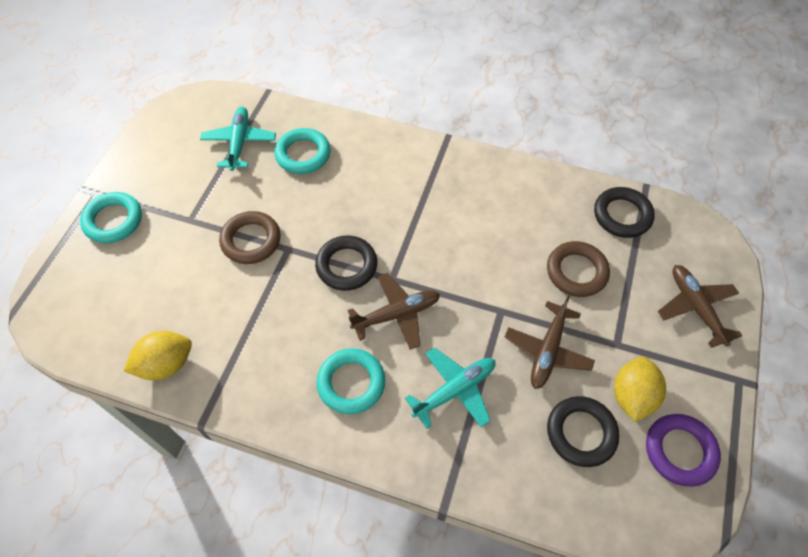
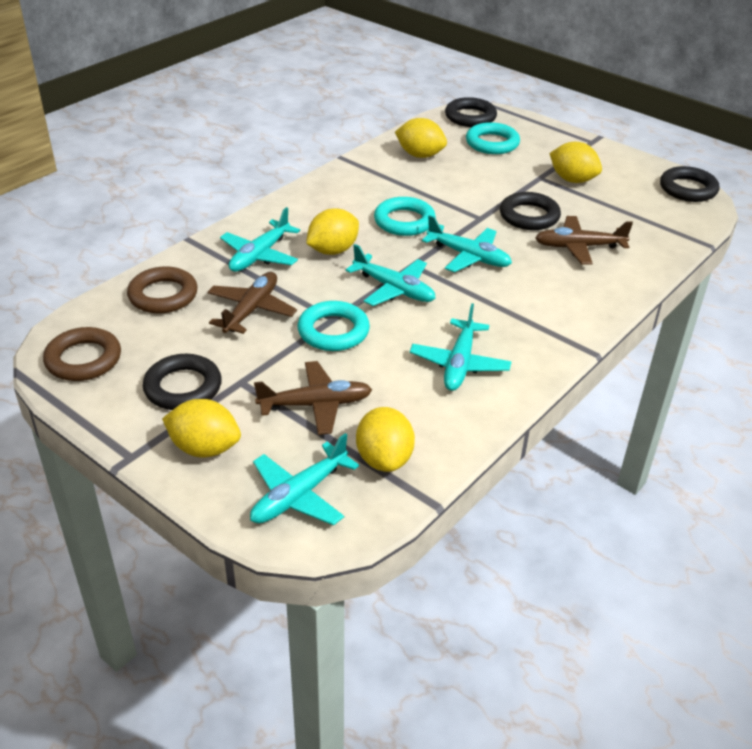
black ring: [315,235,377,291] [547,396,619,467] [594,187,655,238] = 3 -> [143,354,222,410] [445,97,497,127] [500,192,561,230] [660,166,719,202] = 4
purple ring: [646,414,721,487] = 1 -> none = 0
turquoise plane: [200,107,276,171] [405,347,495,429] = 2 -> [220,207,300,272] [250,433,359,526] [346,244,435,306] [410,303,511,391] [422,215,512,272] = 5
yellow lemon: [124,331,192,380] [614,356,666,422] = 2 -> [162,399,241,457] [306,209,359,255] [356,407,415,472] [395,118,447,158] [549,142,602,183] = 5

